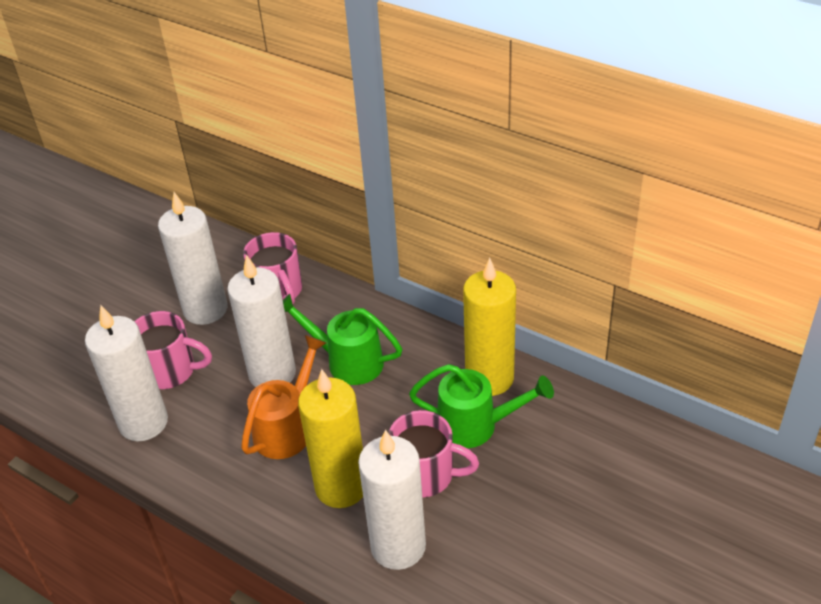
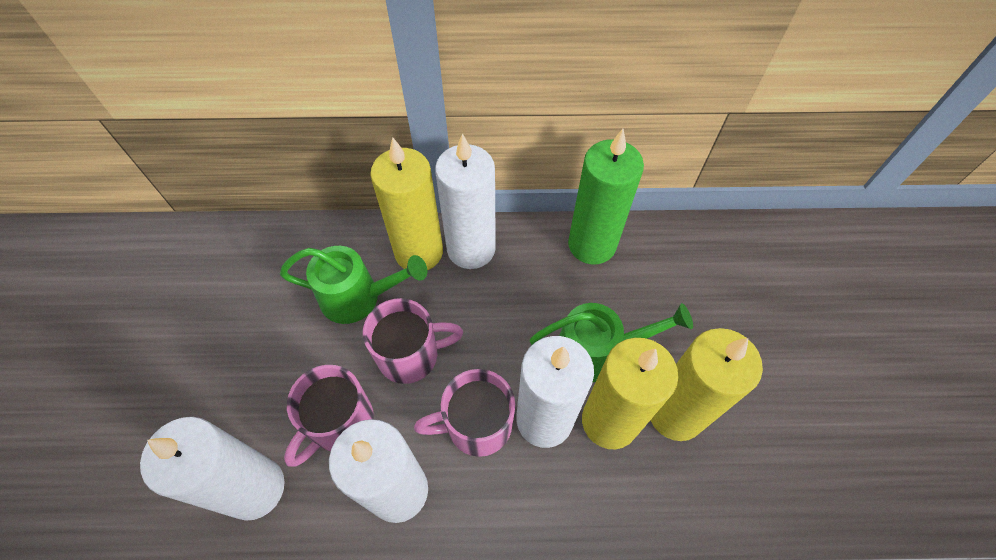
green candle: none = 0 -> [568,129,644,264] = 1
orange watering can: [241,335,326,459] = 1 -> none = 0
yellow candle: [298,369,363,508] [463,257,516,396] = 2 -> [370,138,443,270] [582,338,678,449] [651,328,763,441] = 3

